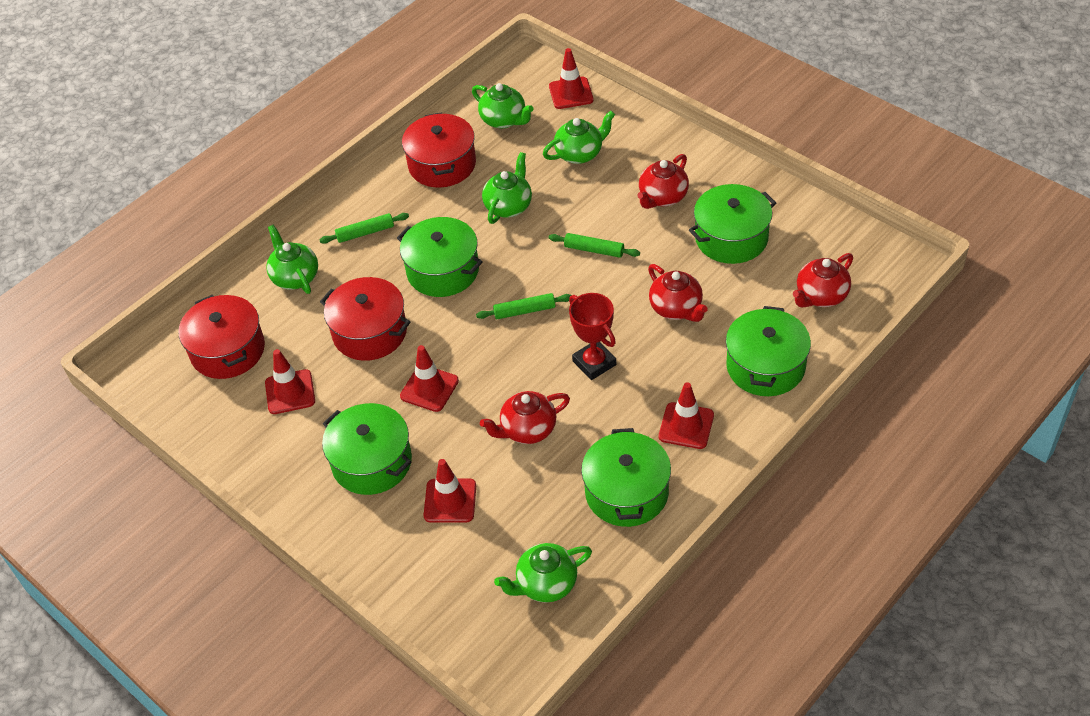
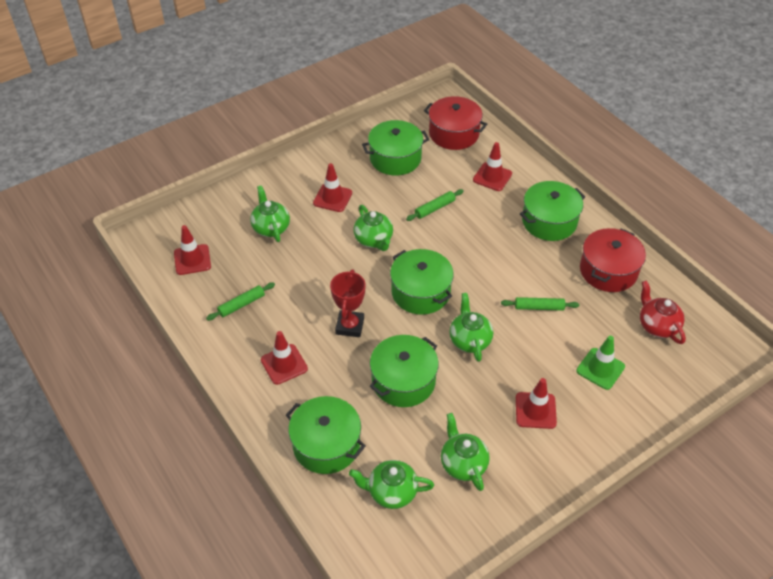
green traffic cone: none = 0 -> [576,336,625,390] = 1
red pot: [178,295,265,379] [320,277,410,361] [402,112,476,188] = 3 -> [424,96,487,150] [580,228,646,292] = 2
red teapot: [480,391,570,444] [637,154,689,209] [648,264,708,322] [793,253,853,308] = 4 -> [640,280,686,344] = 1

